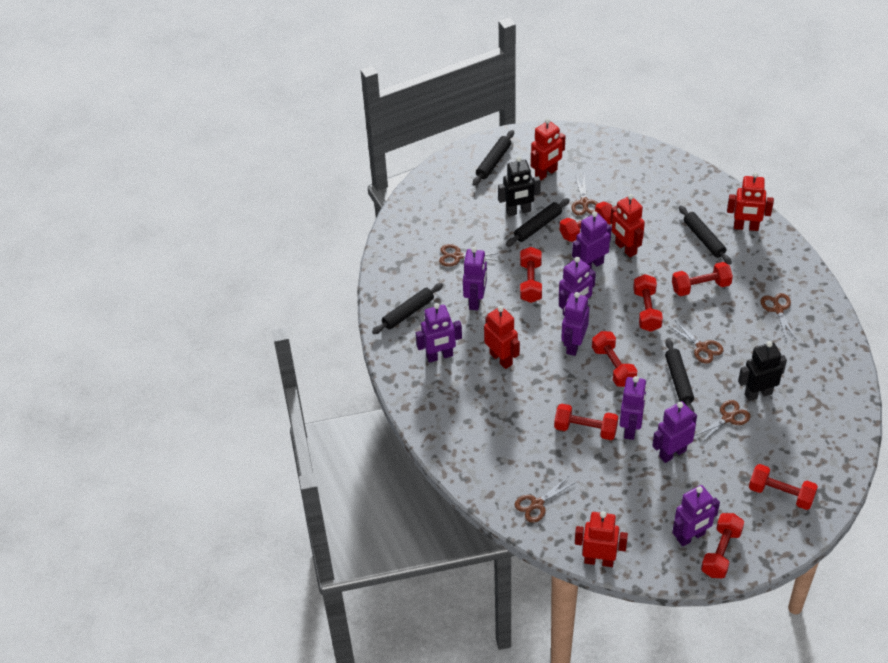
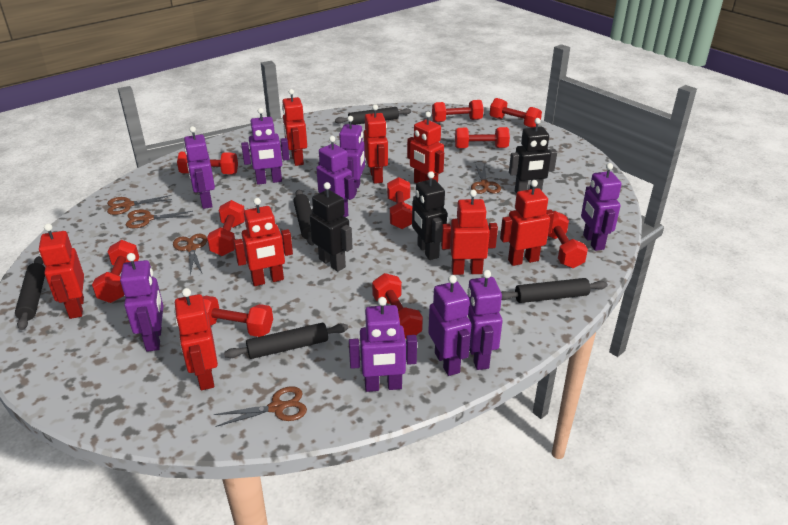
black robot: [498,157,541,216] [738,341,787,401] = 2 -> [310,182,353,272] [412,171,447,260] [509,118,557,194] = 3
brown scissors: [439,244,495,267] [515,477,576,523] [571,175,598,216] [669,320,723,364] [694,400,751,444] [761,293,796,340] = 6 -> [107,195,172,215] [126,210,193,228] [173,234,207,275] [214,386,307,427] [471,163,501,194] = 5
purple robot: [416,303,462,363] [463,247,487,311] [559,257,596,315] [561,292,589,356] [572,211,612,269] [620,376,647,440] [652,401,697,463] [672,485,720,547] = 8 -> [120,253,163,352] [184,126,215,209] [241,108,289,185] [316,136,355,217] [339,116,365,196] [349,297,417,392] [428,275,472,376] [467,270,502,370] [581,163,622,251] = 9
red dumbbell: [520,247,542,303] [554,404,618,440] [560,202,612,242] [592,331,637,387] [633,274,663,332] [672,262,733,296] [701,513,744,578] [749,464,818,510] = 8 -> [92,240,139,303] [177,152,238,174] [203,296,273,337] [207,200,245,256] [372,273,423,339] [387,177,412,229] [432,100,484,122] [455,127,510,149] [490,98,542,128] [548,211,588,268] = 10
red robot: [484,306,520,369] [531,118,565,180] [575,511,628,567] [610,194,645,257] [727,172,774,231] = 5 -> [39,223,84,319] [174,288,218,390] [234,198,293,286] [282,89,307,166] [364,104,388,184] [407,111,444,183] [441,190,498,275] [500,180,554,266] = 8

